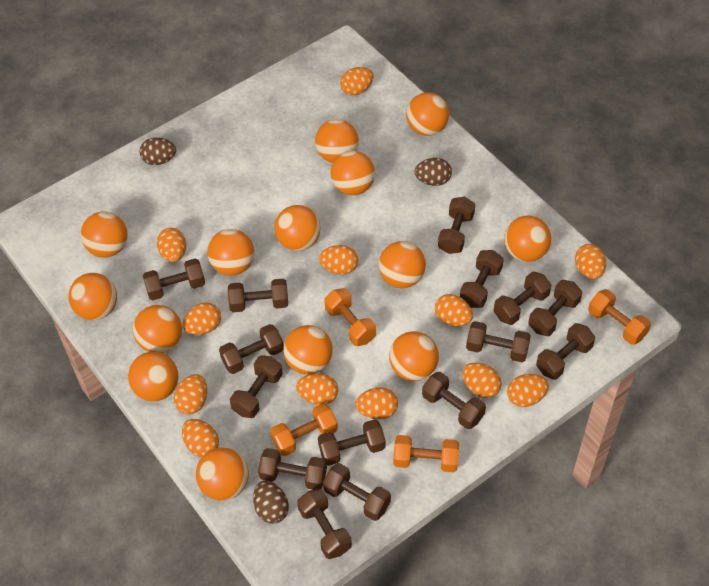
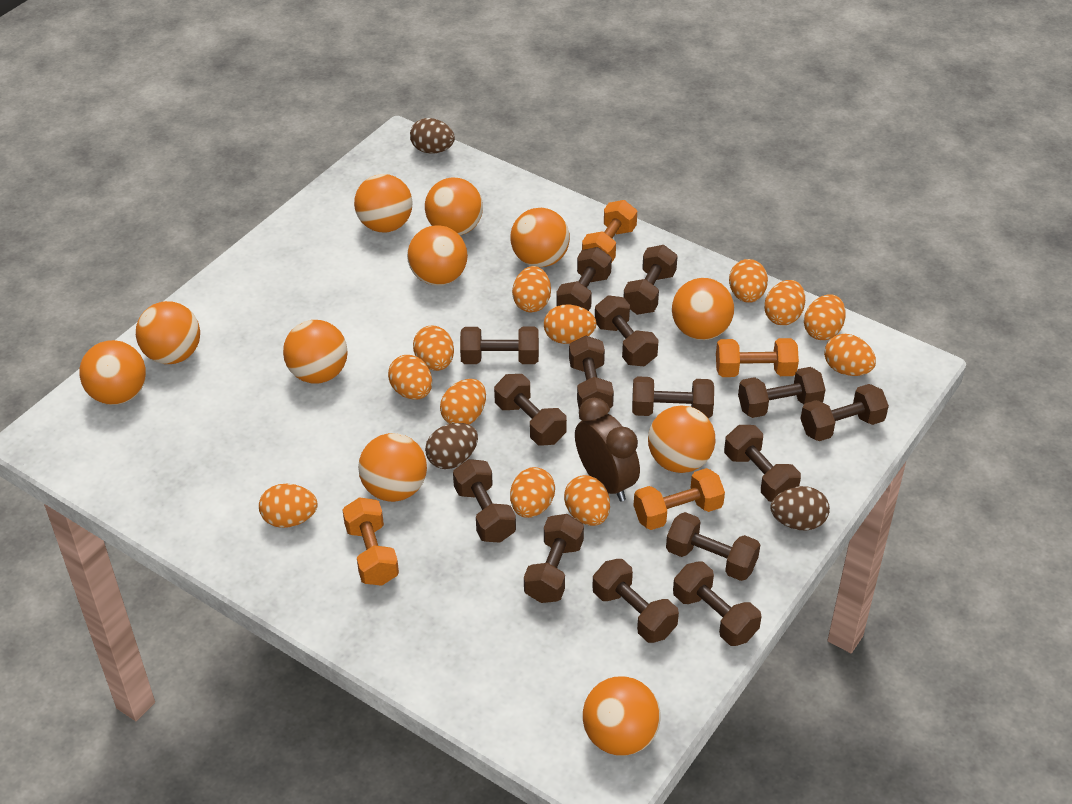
brown clock: none = 0 -> [575,398,640,502] = 1
orange ball: [68,273,117,320] [81,211,127,258] [128,352,178,402] [133,305,182,353] [196,447,249,501] [208,229,254,276] [275,205,320,251] [283,325,333,375] [315,119,359,163] [330,151,375,195] [379,241,426,288] [389,331,439,381] [406,92,449,136] [504,216,551,262] = 14 -> [79,340,146,405] [136,301,200,364] [283,320,348,383] [354,174,413,233] [358,433,427,502] [407,226,468,286] [425,177,483,235] [510,208,570,267] [583,677,660,756] [648,405,715,473] [672,278,734,340] = 11

